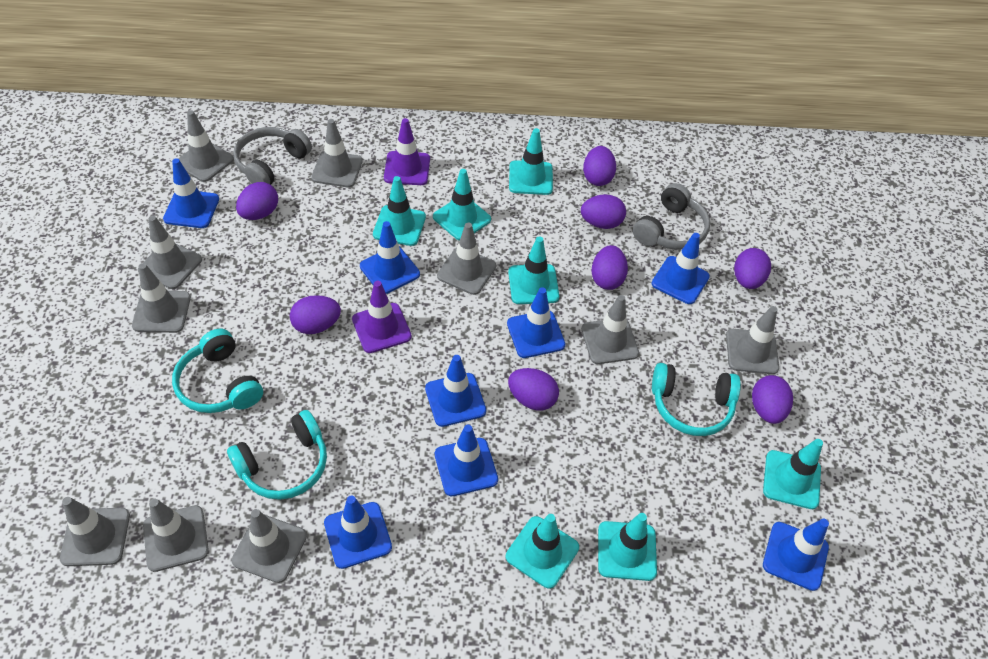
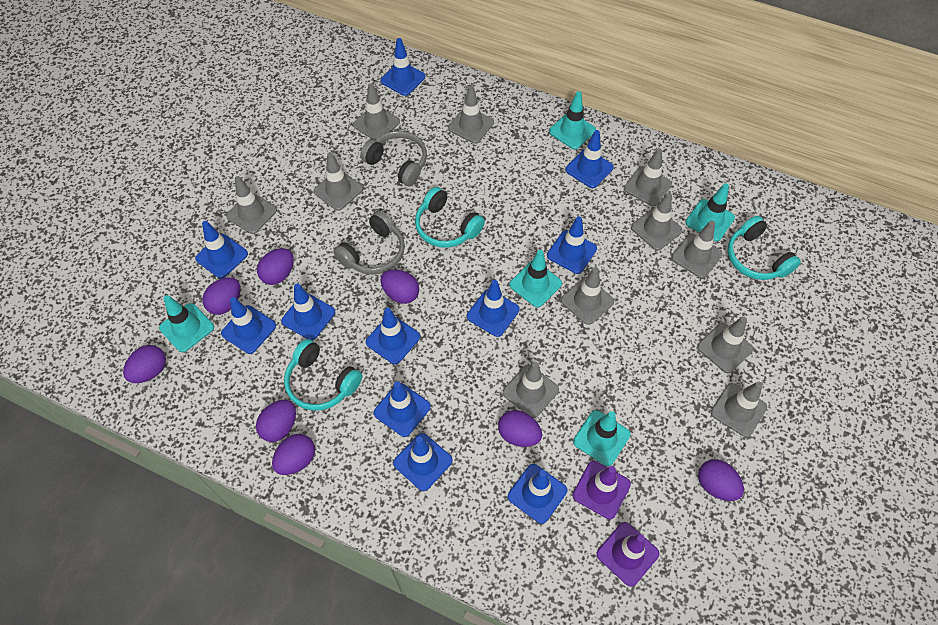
blue traffic cone: [163,158,219,228] [324,496,392,569] [360,221,420,294] [425,355,486,427] [435,425,498,496] [507,287,565,358] [652,233,710,304] [763,519,829,591] = 8 -> [195,221,248,278] [221,297,276,354] [281,283,335,340] [366,308,420,364] [374,381,431,437] [380,38,425,96] [393,433,453,491] [467,280,520,337] [508,464,567,524] [547,216,597,274] [565,130,614,188] = 11
grey traffic cone: [60,497,130,566] [132,263,191,333] [138,215,202,289] [143,498,209,572] [178,110,234,182] [232,509,307,583] [311,119,363,187] [437,223,496,295] [581,295,639,364] [726,306,779,374] = 10 -> [226,176,277,234] [314,152,363,211] [353,83,400,140] [448,85,494,143] [503,362,559,418] [561,267,614,325] [624,148,672,206] [631,192,682,250] [671,221,723,278] [697,316,753,373] [711,382,767,437] = 11
turquoise traffic cone: [373,176,426,246] [433,169,491,240] [506,514,579,589] [508,236,559,304] [509,128,553,195] [598,513,657,581] [763,439,823,509] = 7 -> [159,295,214,352] [509,250,562,307] [549,91,596,150] [573,410,631,466] [685,183,735,241] = 5

